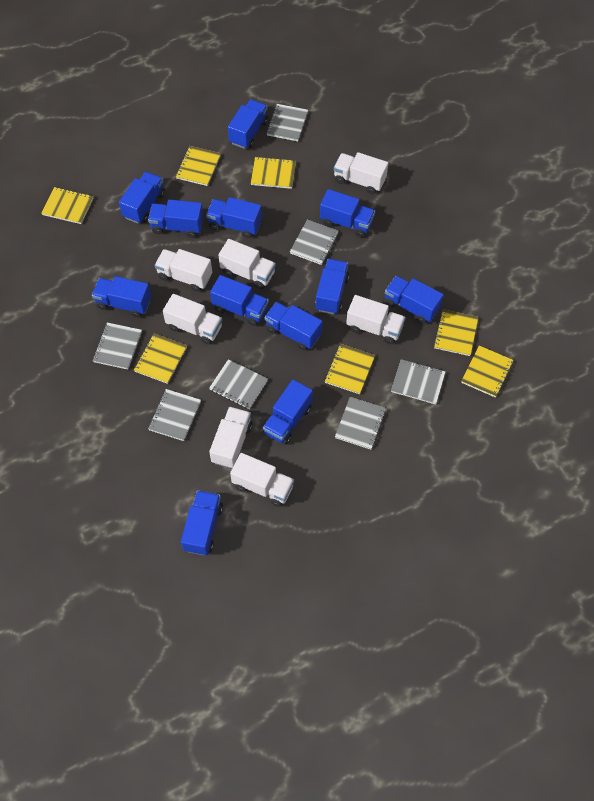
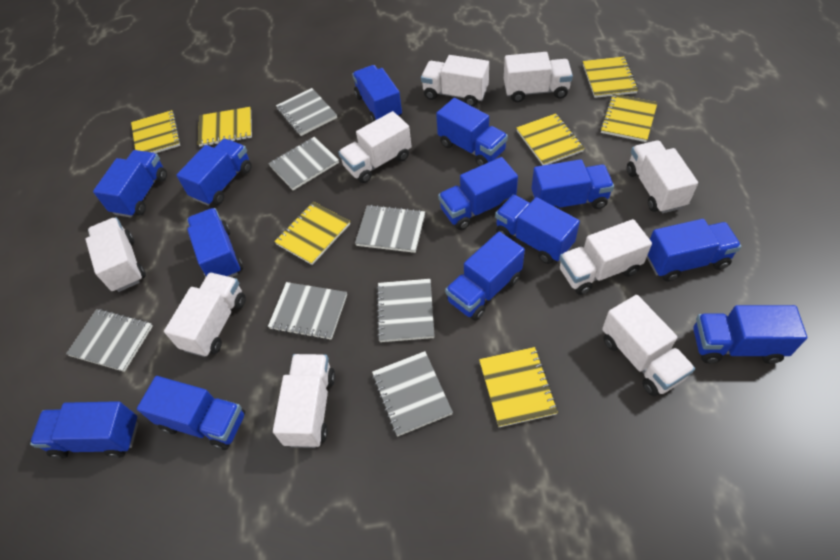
blue truck: [92,276,151,318] [119,172,165,224] [148,199,204,238] [181,490,223,555] [206,197,262,238] [210,275,269,326] [228,100,268,149] [263,380,313,444] [265,302,322,351] [315,259,349,314] [320,189,375,237] [385,276,444,324] = 12 -> [30,401,138,459] [93,150,167,218] [137,376,245,450] [176,139,252,206] [187,208,243,277] [352,65,402,122] [436,98,508,166] [438,157,518,230] [445,232,525,321] [495,195,580,264] [531,159,614,209] [647,219,741,282] [693,305,807,364] = 13
white truck: [155,249,212,292] [163,294,222,345] [209,407,253,469] [218,239,276,289] [230,453,294,507] [334,152,388,194] [346,295,405,344] = 7 -> [85,217,146,292] [164,272,246,357] [273,354,335,448] [338,111,412,183] [421,55,489,107] [504,52,573,102] [559,219,652,295] [602,295,695,396] [627,140,698,213] = 9

